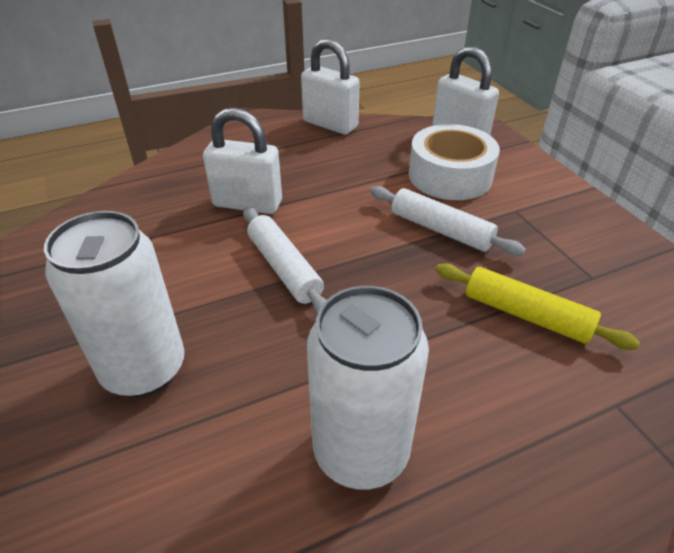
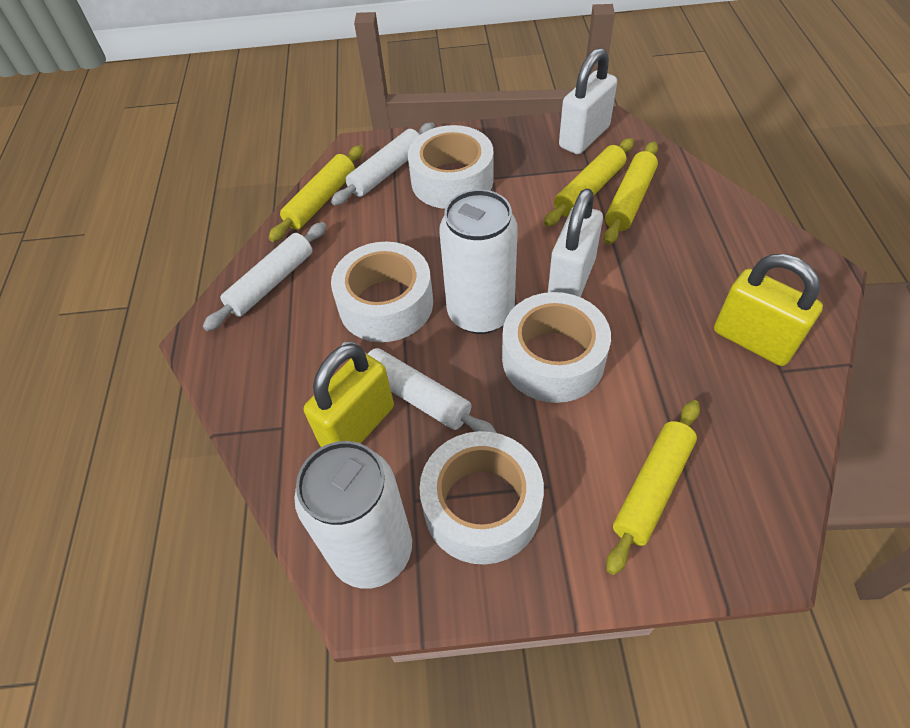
white padlock: [203,108,282,214] [301,39,360,134] [432,46,499,135] = 3 -> [548,188,603,297] [559,48,617,154] = 2
white rolling pin: [243,207,326,314] [370,186,526,256] = 2 -> [203,222,326,331] [331,122,435,206] [342,342,497,433] = 3
white tape: [409,124,500,200] = 1 -> [331,241,433,342] [408,125,494,209] [419,431,544,565] [502,292,611,403] = 4
yellow padlock: none = 0 -> [304,343,394,447] [714,254,823,366] = 2
yellow rolling pin: [436,263,640,350] = 1 -> [268,145,364,242] [544,138,634,227] [604,141,658,245] [606,400,700,575] = 4

